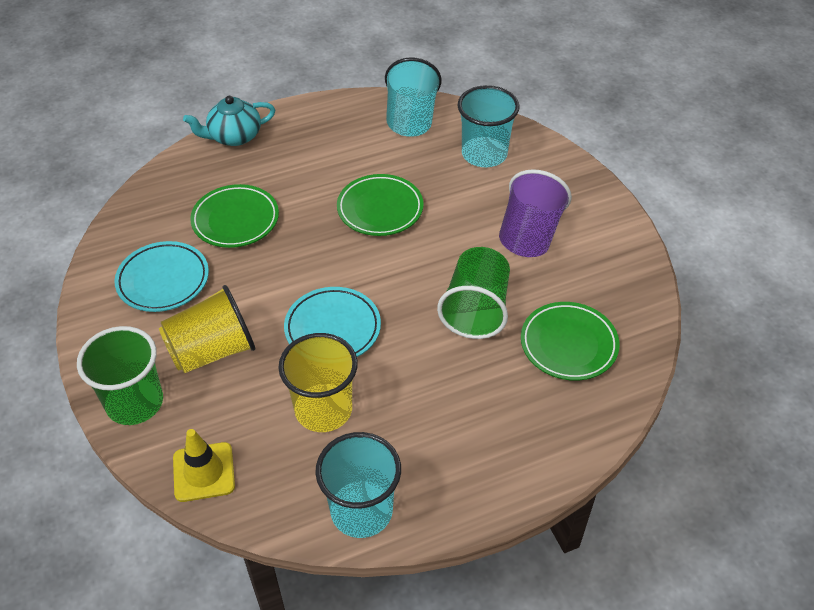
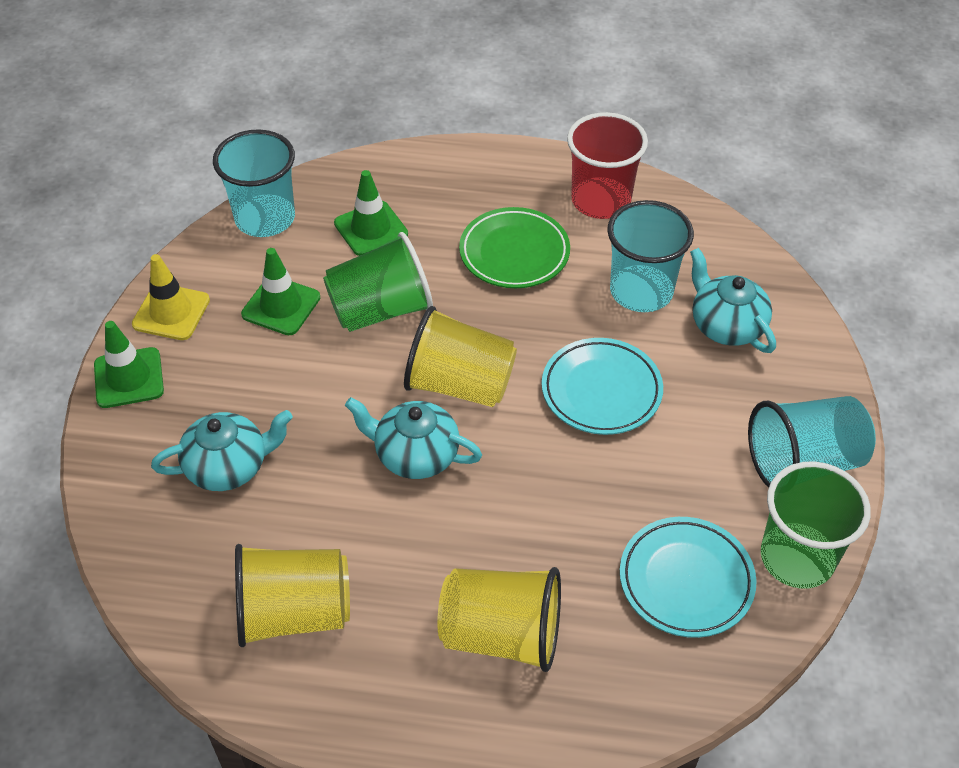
green plate: [190,184,279,248] [337,174,424,236] [521,302,620,381] = 3 -> [459,207,570,288] = 1
green traffic cone: none = 0 -> [94,321,164,408] [241,248,320,335] [334,170,408,256] = 3
purple cup: [499,169,572,257] = 1 -> none = 0
red cup: none = 0 -> [567,112,648,219] = 1
turquoise teapot: [183,96,275,146] = 1 -> [151,410,293,491] [345,397,482,479] [690,248,776,353] = 3
yellow cup: [159,285,256,373] [278,333,358,432] = 2 -> [235,544,350,647] [404,306,517,407] [437,567,561,672] = 3

